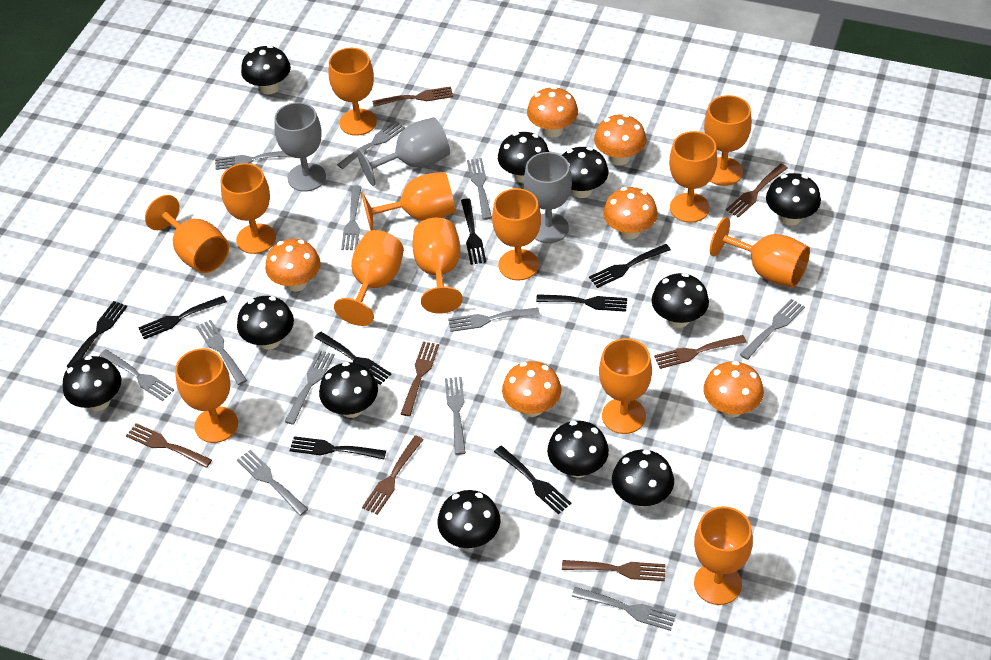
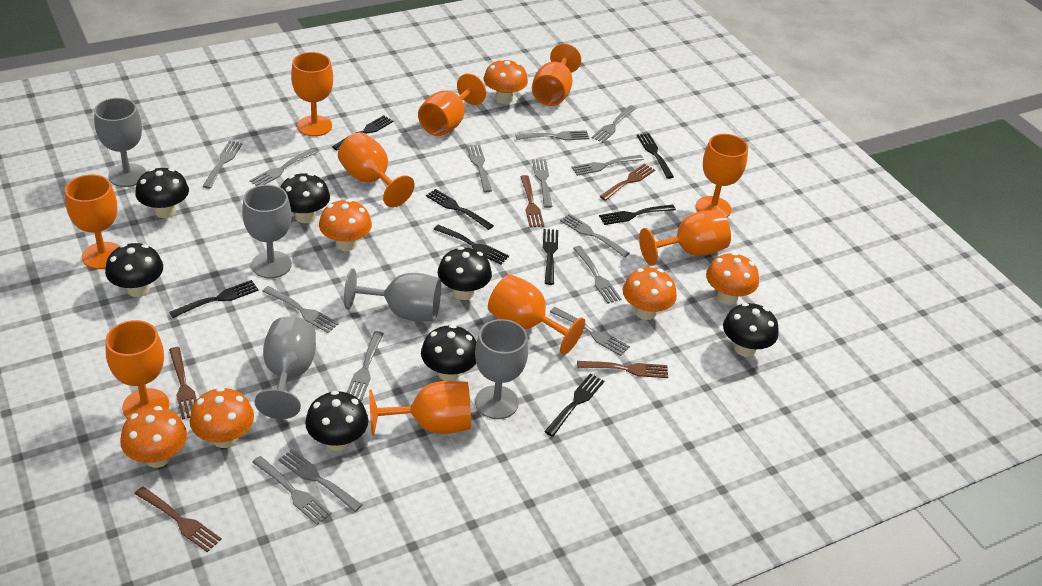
black mushroom: [63,356,121,411] [237,296,294,350] [241,45,291,94] [319,362,378,418] [437,490,501,548] [498,132,549,183] [547,421,609,478] [562,147,609,198] [612,450,674,507] [652,273,709,328] [766,173,821,226] = 11 -> [105,243,163,297] [135,168,189,218] [280,173,330,223] [305,391,368,451] [421,325,476,381] [438,247,492,300] [723,303,779,357] = 7
brown fork: [126,423,212,468] [362,435,424,515] [372,86,453,107] [401,341,439,416] [562,560,666,581] [654,335,746,369] [726,164,788,218] = 7 -> [135,486,222,552] [169,347,197,420] [520,175,544,227] [577,361,668,378] [599,164,655,201] = 5
grey fork: [99,349,174,401] [196,320,247,385] [215,151,290,170] [237,450,308,516] [285,350,335,425] [337,121,405,169] [341,185,362,250] [445,377,466,455] [448,307,540,332] [467,158,492,220] [572,587,676,631] [740,299,805,360] = 12 -> [202,141,243,189] [250,149,317,186] [252,456,332,525] [262,286,339,333] [278,449,362,512] [347,331,384,401] [467,145,492,192] [515,130,589,140] [532,159,552,208] [550,307,630,356] [560,214,630,258] [571,155,644,176] [573,246,622,304] [592,105,637,143] = 14
grey goblet: [274,102,326,192] [357,117,450,186] [524,152,572,243] = 3 -> [94,98,147,187] [242,185,292,278] [255,316,316,419] [344,268,441,321] [475,319,528,419] = 5
orange goblet: [145,195,229,273] [175,348,238,443] [221,163,276,254] [329,48,377,136] [334,230,404,326] [362,172,455,231] [412,218,463,314] [492,188,541,281] [599,338,652,434] [669,131,717,223] [694,506,753,605] [704,95,752,186] [710,217,810,288] = 13 -> [65,174,120,269] [105,320,169,419] [291,52,333,136] [338,132,415,207] [369,381,471,435] [418,74,486,136] [488,274,585,355] [532,44,581,106] [639,210,731,266] [696,134,748,218] = 10

